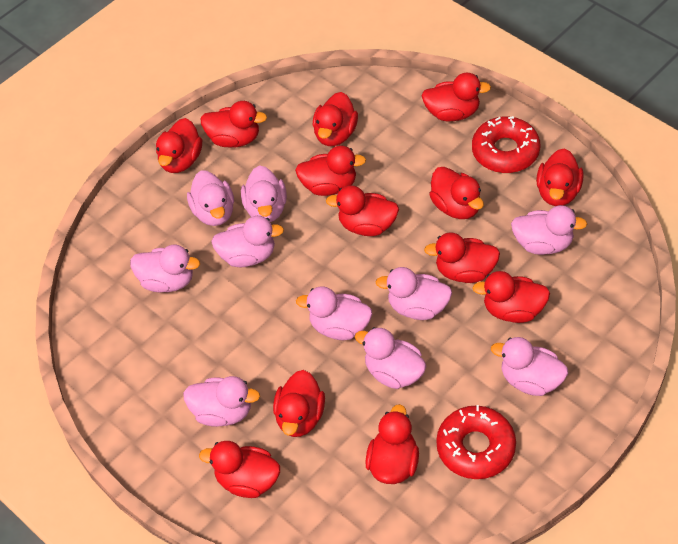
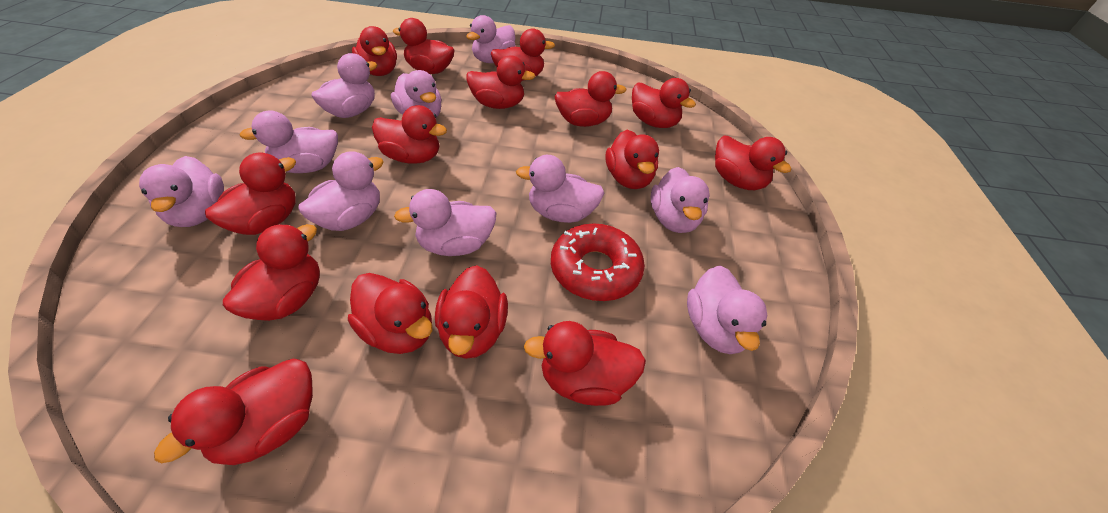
red donut: [436,405,516,479] [472,116,540,173] = 2 -> [551,224,645,301] = 1
red duck: [156,118,202,173] [199,441,280,498] [200,101,267,147] [273,370,325,437] [295,145,366,196] [313,92,358,146] [326,185,399,236] [365,404,419,484] [421,73,491,121] [424,232,500,283] [429,167,484,219] [473,271,550,323] [536,148,584,206] = 13 -> [154,359,313,465] [205,153,296,235] [223,224,320,321] [348,273,433,354] [352,26,397,76] [372,105,447,164] [393,18,455,74] [435,265,508,359] [466,55,535,109] [491,28,555,81] [524,321,646,406] [554,71,627,127] [606,130,659,189] [632,78,696,128] [715,136,791,190] = 15

